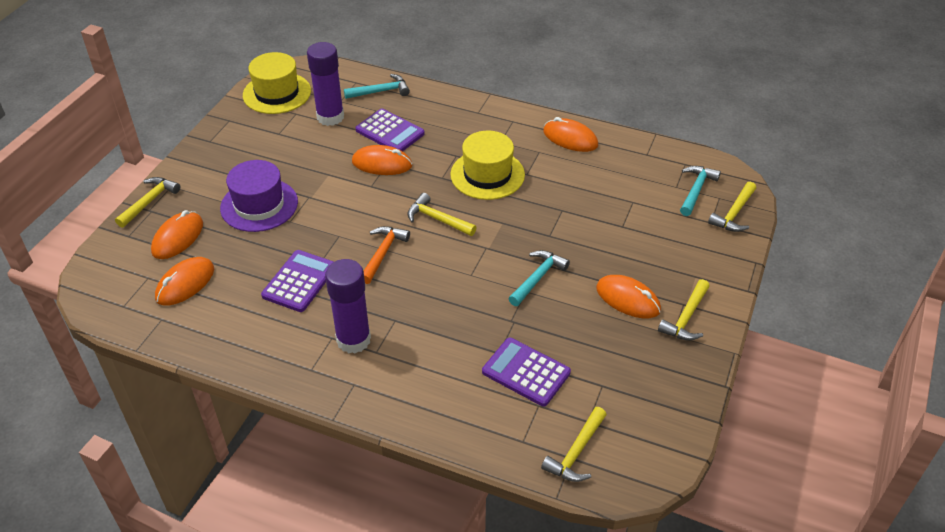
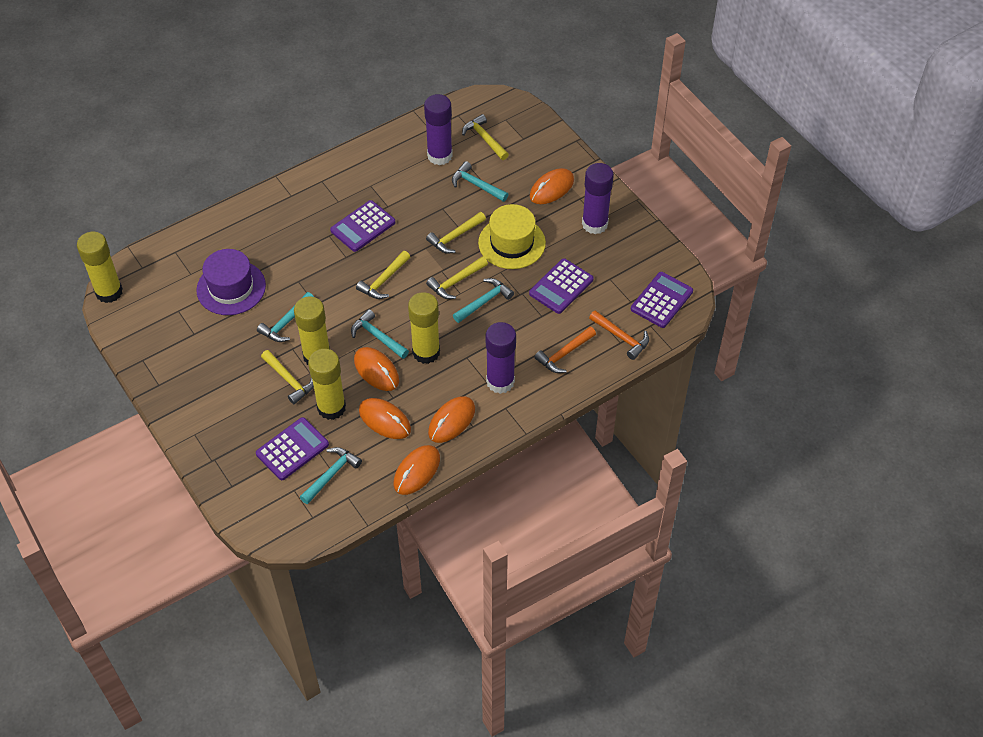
orange hammer: [364,226,410,284] = 1 -> [534,327,596,373] [589,310,649,360] = 2
purple calculator: [261,250,334,312] [355,109,425,151] [482,338,571,407] = 3 -> [256,417,329,480] [330,200,395,252] [529,258,594,314] [631,272,693,328] = 4
purple glue stick: [307,42,344,126] [325,259,371,354] = 2 -> [424,94,453,165] [486,322,516,394] [582,163,614,234] = 3
turquoise hammer: [344,74,410,99] [509,250,570,306] [680,166,721,216] = 3 -> [257,292,314,342] [300,447,362,504] [351,309,409,359] [452,161,509,202] [453,278,514,323] = 5
yellow glue stick: none = 0 -> [77,232,123,303] [294,296,330,365] [308,349,346,420] [408,292,440,364] = 4
yellow hat: [243,52,311,114] [450,131,525,200] = 2 -> [478,204,546,269] = 1

